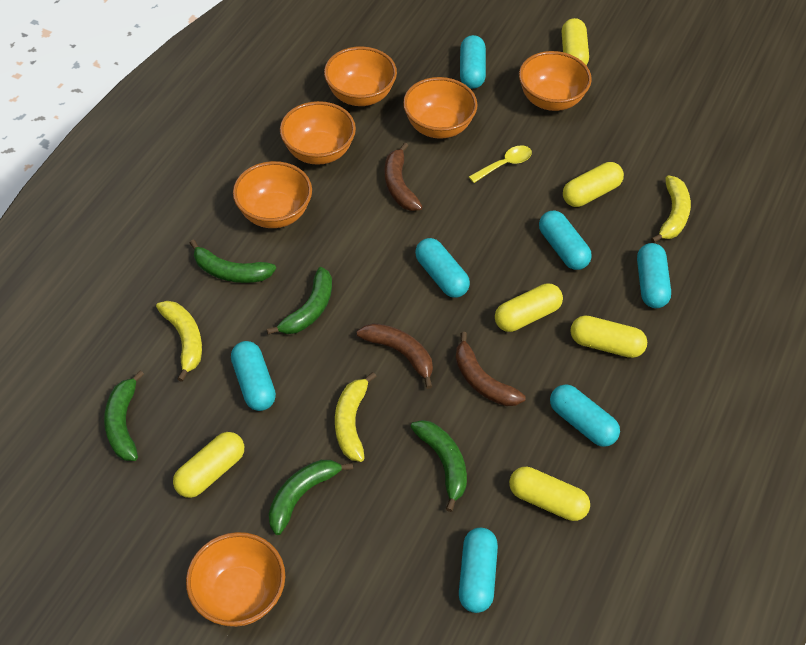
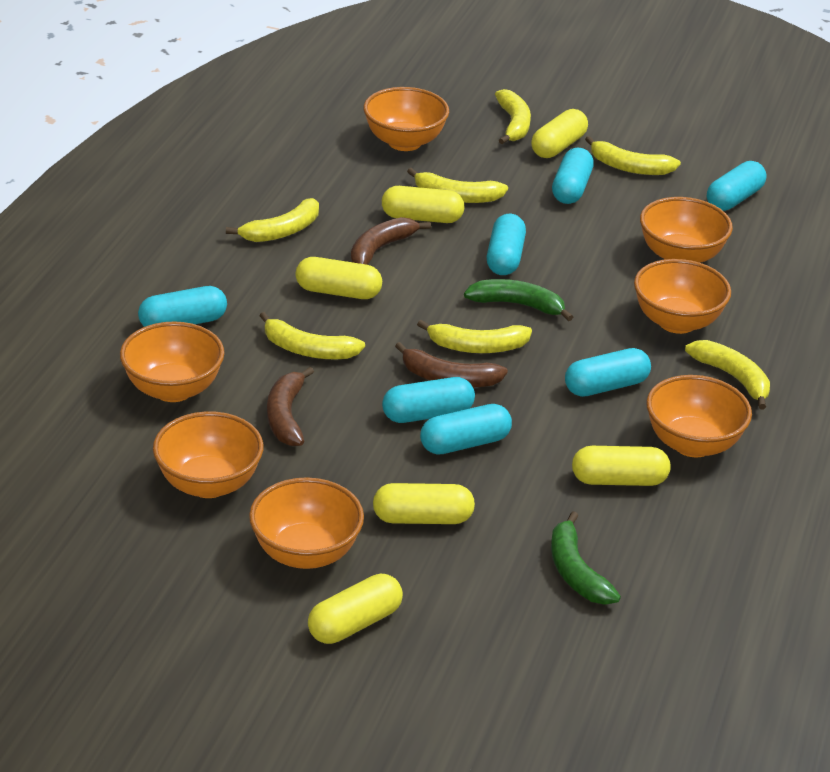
green banana: [104,371,144,461] [190,240,276,283] [266,267,332,334] [269,460,353,535] [411,420,467,512] = 5 -> [464,279,573,321] [551,511,621,605] = 2
orange bowl: [186,532,285,627] [233,161,312,228] [280,101,356,165] [324,46,397,106] [403,77,478,139] [519,51,592,111] = 6 -> [120,321,225,402] [153,411,264,498] [249,477,364,569] [363,87,449,151] [634,259,731,334] [640,197,733,263] [646,375,752,458] = 7
yellow banana: [156,301,202,382] [335,372,377,462] [651,175,691,243] = 3 -> [226,198,319,242] [260,312,365,359] [407,168,508,203] [417,320,532,353] [495,89,531,144] [585,136,681,175] [685,340,770,410] = 7
yellow spoon: [469,145,532,183] = 1 -> none = 0

